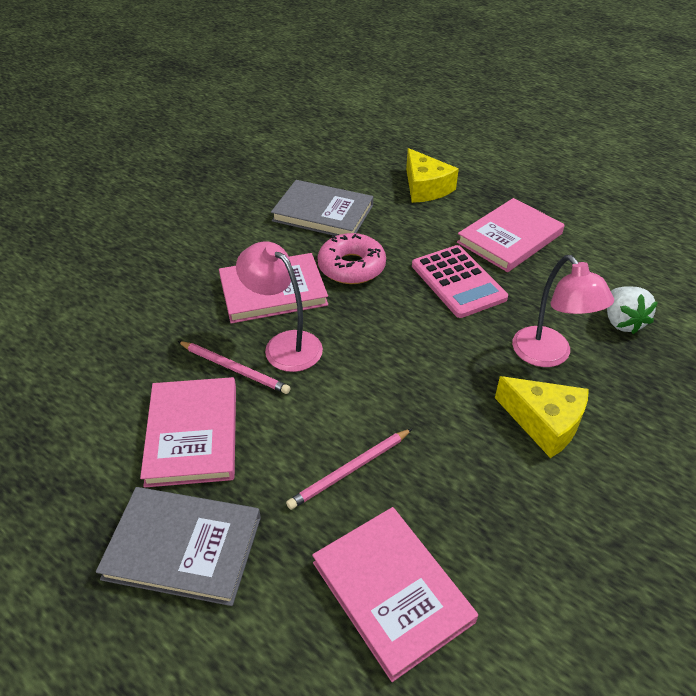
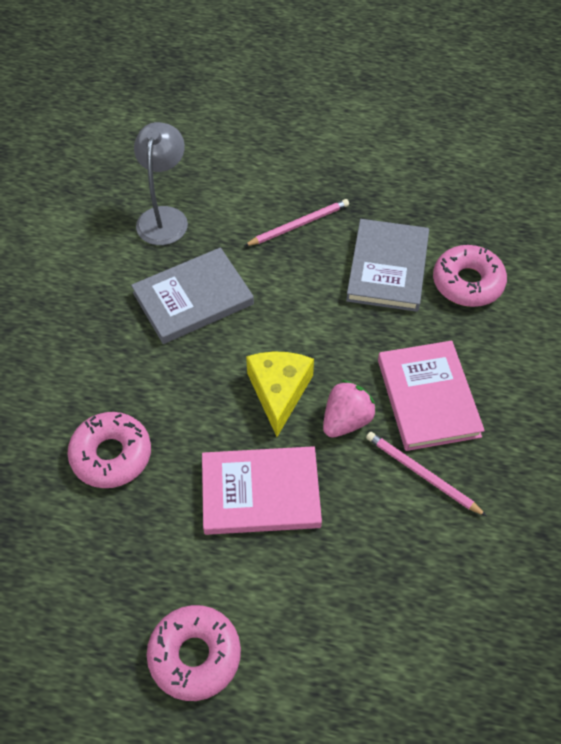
grey lamp: none = 0 -> [134,122,188,245] = 1
pink book: [140,377,236,488] [219,253,328,323] [312,507,478,682] [457,198,565,272] = 4 -> [202,446,322,535] [378,341,485,451] = 2
pink calculator: [412,245,508,318] = 1 -> none = 0
pink donut: [318,233,386,284] = 1 -> [67,412,151,488] [147,605,241,701] [433,245,507,307] = 3
pink lamp: [236,241,323,372] [512,255,614,367] = 2 -> none = 0
pink strawberry: none = 0 -> [323,380,377,438] = 1
white strawberry: [607,286,658,334] = 1 -> none = 0
yellow cheese: [406,148,459,203] [495,376,589,458] = 2 -> [246,351,314,437] = 1

